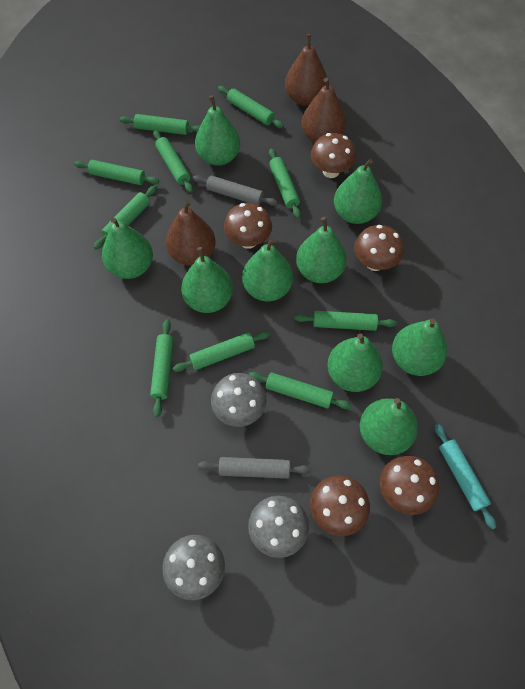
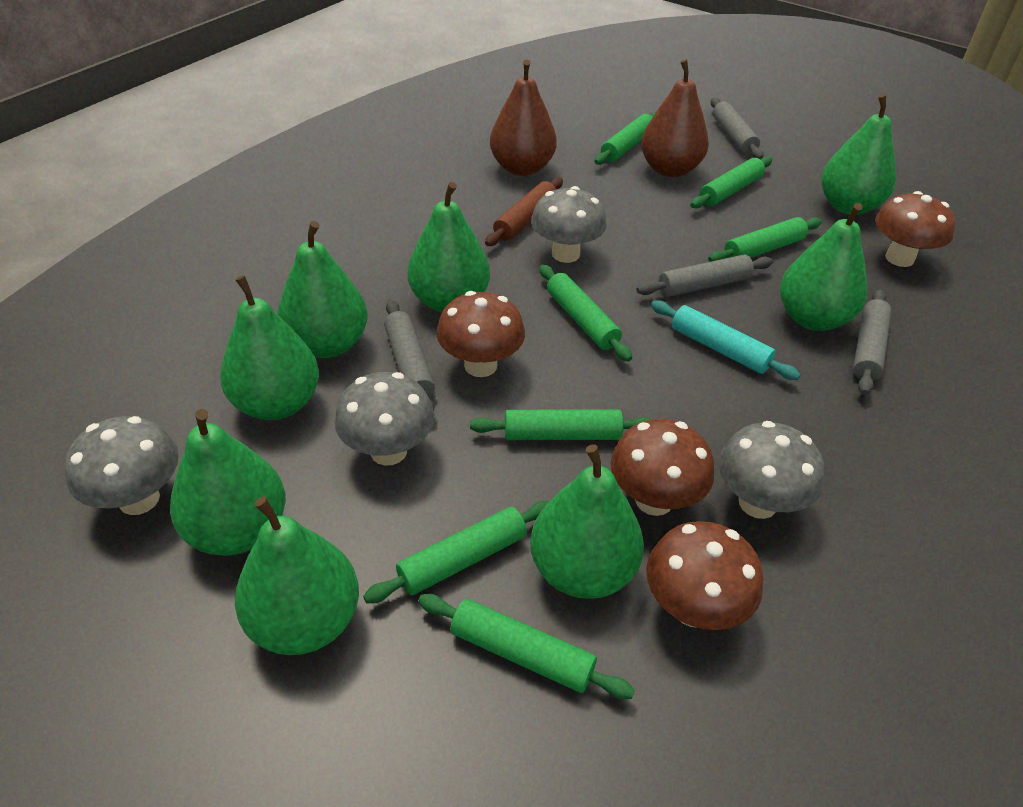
brown mushroom: [224,203,272,249] [310,475,370,536] [311,133,356,178] [354,225,404,271] [380,456,439,515] = 5 -> [436,291,525,377] [610,419,714,516] [646,521,763,630] [875,191,955,267] = 4
brown pear: [166,200,216,266] [285,34,327,106] [302,78,346,143] = 3 -> [490,60,557,176] [641,59,709,177] = 2
brown rolling pin: none = 0 -> [485,177,563,246] = 1
green pear: [102,218,153,279] [181,247,233,313] [195,95,240,166] [242,238,293,301] [296,217,347,283] [327,333,383,392] [334,159,382,224] [360,398,418,455] [392,318,447,376] = 9 -> [170,409,286,556] [220,275,319,420] [235,497,359,655] [277,221,368,358] [407,182,490,312] [530,444,644,599] [780,203,867,331] [822,94,896,215] = 8
green rolling pin: [74,160,159,185] [94,185,157,249] [119,114,200,135] [150,319,174,417] [153,130,193,193] [173,331,271,372] [218,86,284,128] [249,372,351,409] [269,148,301,218] [295,311,397,331] = 10 -> [363,501,550,603] [418,594,635,699] [470,409,653,440] [539,265,632,362] [594,112,656,165] [690,156,772,209] [708,217,822,262] = 7
grey mushroom: [162,535,225,600] [211,373,267,427] [248,496,309,558] = 3 -> [65,416,179,515] [335,372,434,466] [531,186,606,263] [719,421,825,519] = 4
grey rolling pin: [193,175,278,206] [198,457,311,479] = 2 -> [384,300,435,410] [637,255,773,297] [711,98,763,160] [853,290,891,395] = 4

